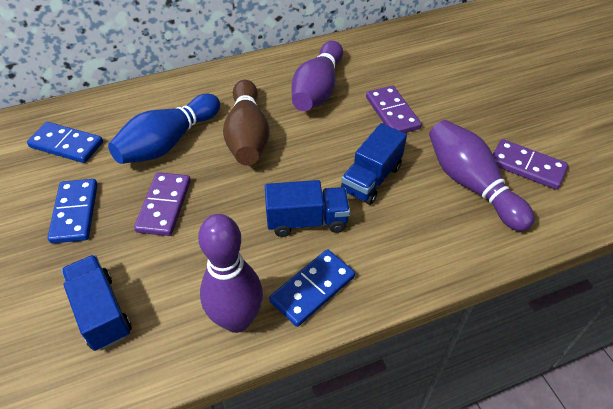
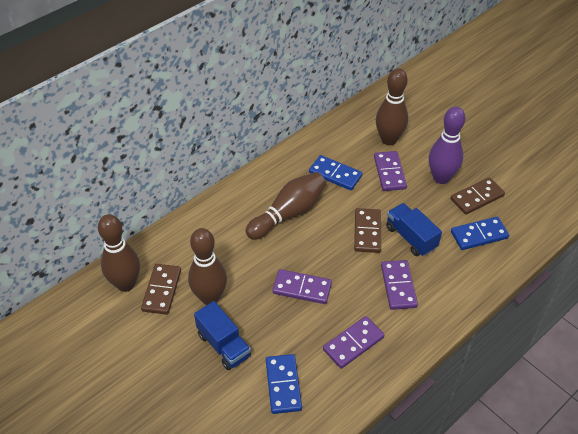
blue bowling pin: [108,94,220,164] = 1 -> none = 0
blue truck: [61,255,132,351] [265,180,350,237] [341,123,407,205] = 3 -> [194,301,251,370] [386,203,442,256] = 2
brown bowling pin: [223,80,270,165] = 1 -> [98,214,140,292] [188,228,227,305] [246,172,326,240] [376,68,408,145] = 4
brown domino: none = 0 -> [141,264,181,315] [354,208,381,253] [450,177,505,215] = 3
purple bowling pin: [198,214,263,333] [291,41,343,111] [429,120,535,231] = 3 -> [429,107,465,184] = 1
purple domino: [134,172,191,236] [366,86,422,133] [493,139,568,190] = 3 -> [272,269,332,304] [323,316,384,369] [374,151,407,191] [381,260,418,310] = 4

